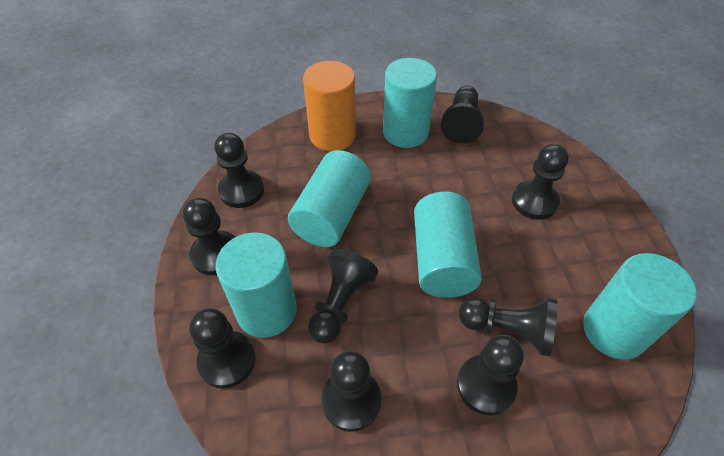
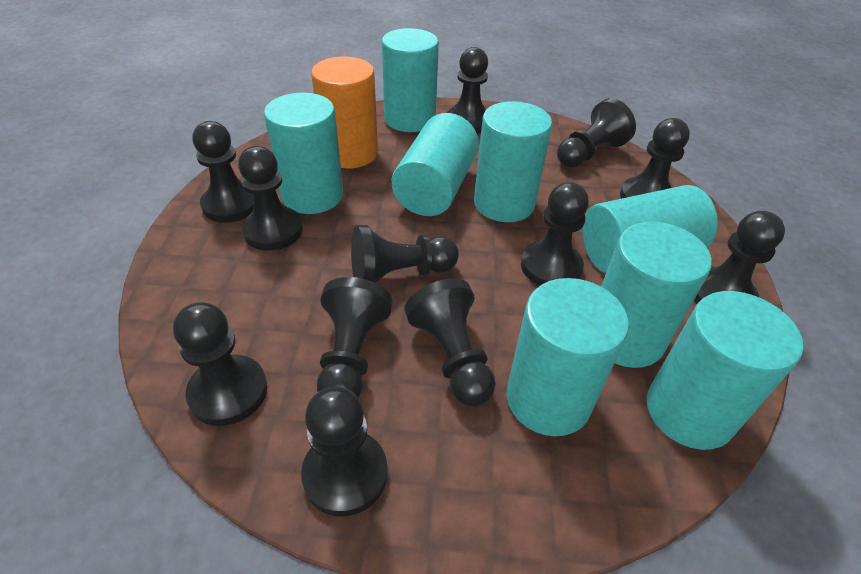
black pawn: [183,198,235,275] [189,308,256,389] [214,133,264,208] [308,249,378,344] [322,351,381,432] [441,85,484,143] [457,335,524,416] [459,297,558,357] [512,144,569,220] = 9 -> [173,302,267,426] [193,121,254,223] [238,146,303,251] [301,387,388,516] [317,277,393,398] [351,225,459,283] [404,278,496,407] [447,47,488,134] [521,182,589,286] [557,98,636,168] [620,118,690,199] [694,211,785,304] = 12
turquoise cylinder: [216,233,297,338] [288,150,371,247] [383,58,437,148] [414,192,482,298] [583,253,697,360] = 5 -> [264,93,343,214] [382,28,439,132] [392,113,479,216] [474,101,552,222] [507,278,629,436] [583,185,718,273] [601,222,712,368] [647,291,803,450] = 8

